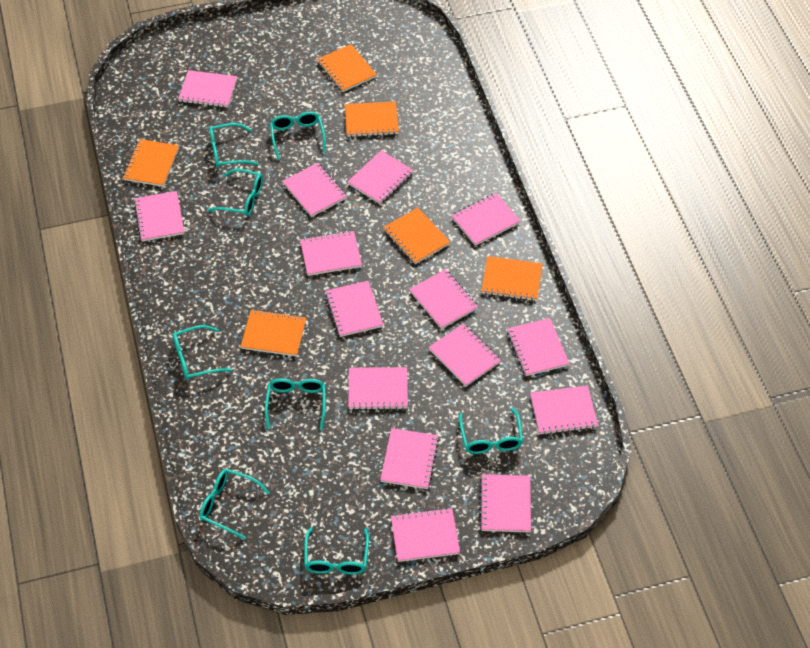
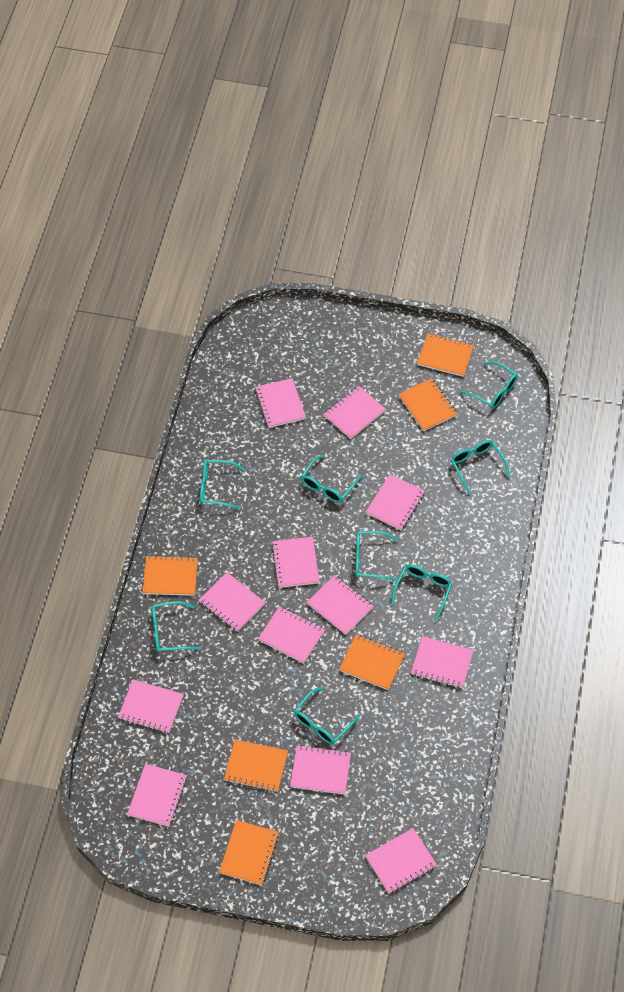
pink notebook: [134,191,184,242] [178,70,237,108] [282,163,347,217] [300,231,362,276] [325,281,383,337] [348,151,414,204] [348,367,408,410] [380,428,439,489] [391,508,460,562] [409,269,478,329] [429,324,501,386] [451,193,520,246] [479,474,531,533] [507,318,570,376] [530,386,598,435] = 15 -> [118,680,184,733] [127,764,187,827] [199,572,266,632] [255,378,306,428] [258,606,325,664] [271,537,320,588] [290,745,351,795] [307,575,374,635] [324,386,386,439] [365,828,437,894] [366,474,425,530] [411,636,474,688] = 12

